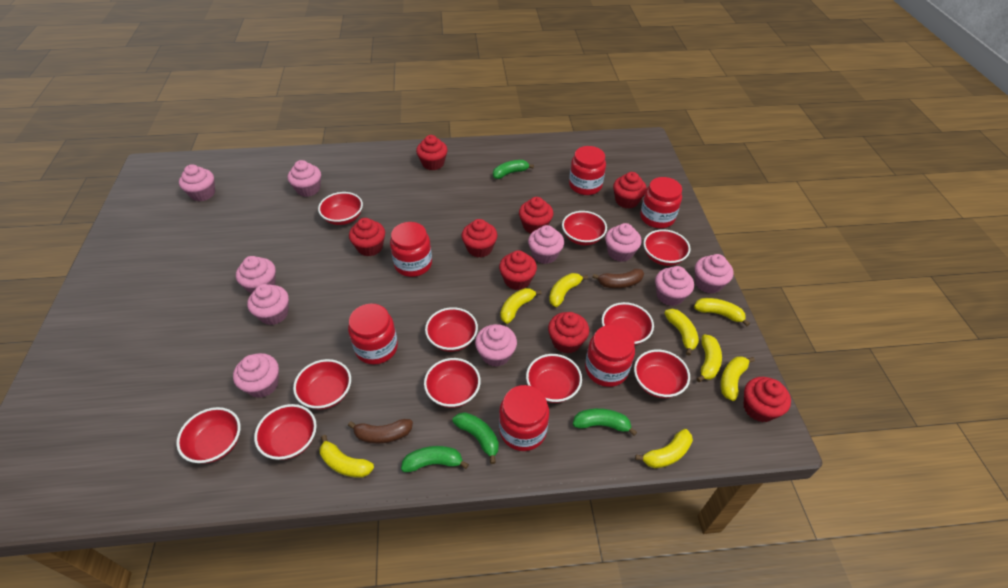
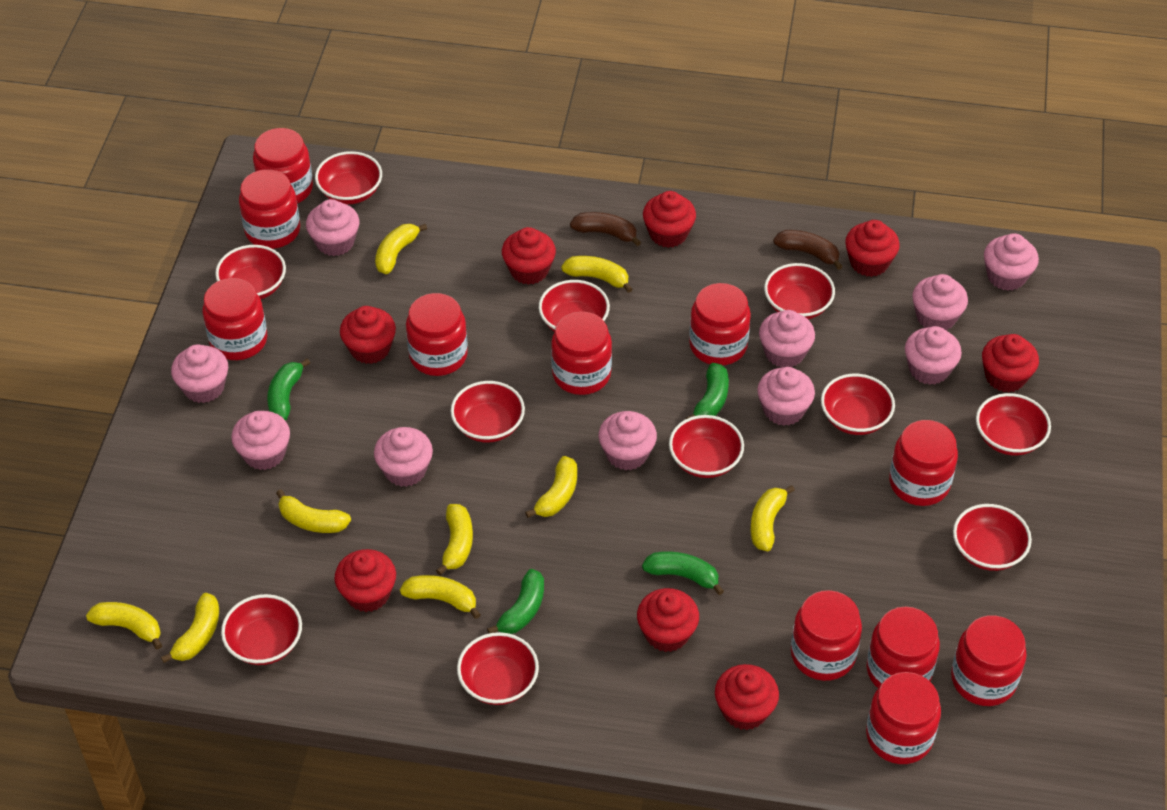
red jar: [348,303,398,364] [390,222,432,277] [499,385,549,451] [569,146,606,195] [585,325,635,387] [640,177,682,228] = 6 -> [202,278,267,360] [239,169,300,249] [253,128,313,204] [406,293,468,376] [551,312,612,395] [689,283,751,365] [791,590,862,681] [866,672,941,764] [867,607,940,688] [889,420,958,506] [951,615,1027,706] = 11
yellow banana: [320,435,374,478] [500,288,542,324] [549,273,588,307] [635,429,693,468] [664,309,699,355] [694,298,750,326] [696,334,722,382] [720,356,755,401] = 8 -> [86,602,162,650] [161,593,219,663] [276,489,351,533] [375,224,427,274] [400,575,481,619] [436,504,473,575] [525,456,577,518] [561,256,632,293] [750,485,795,551] = 9

